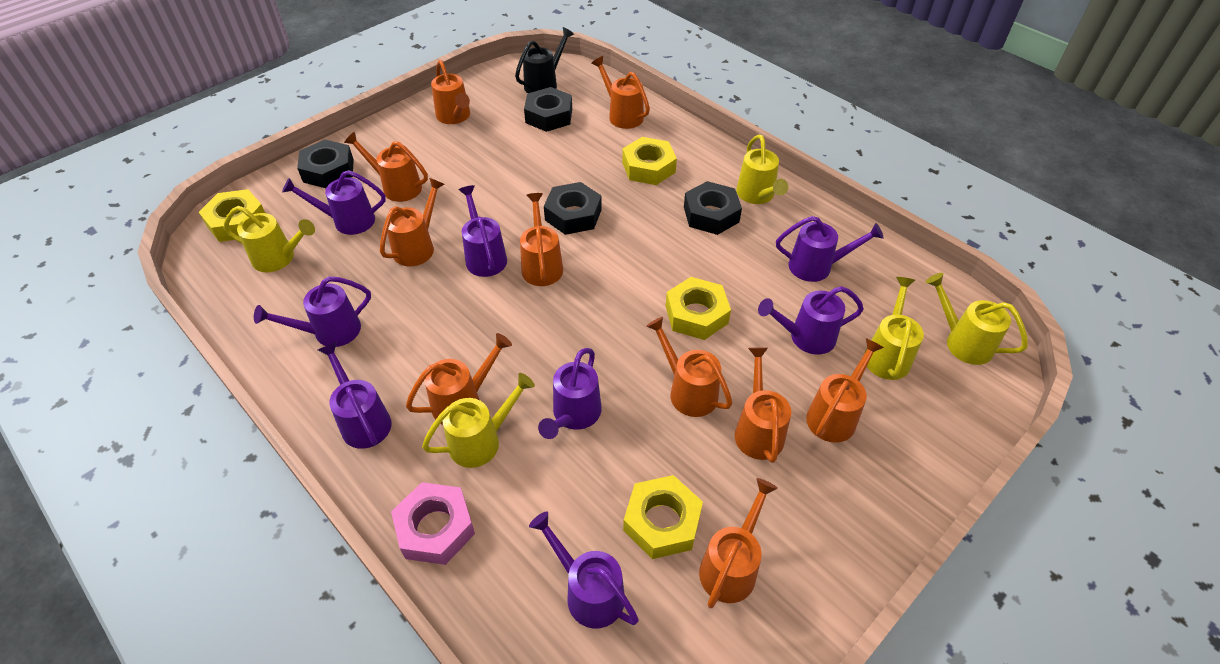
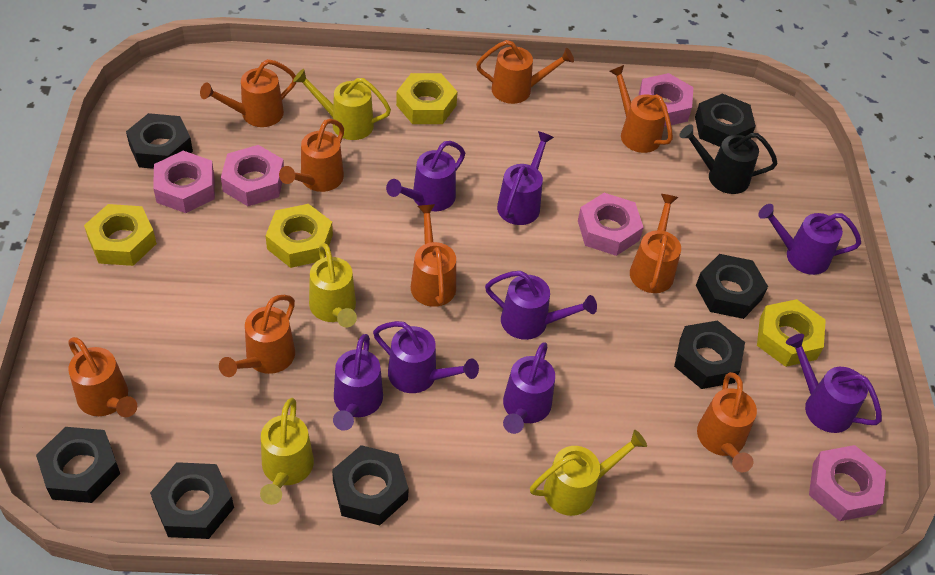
black nut: [297,140,354,188] [524,87,572,132] [544,182,602,235] [684,181,742,235] = 4 -> [36,427,120,503] [126,113,193,169] [150,462,234,539] [332,445,409,526] [674,320,745,389] [695,93,756,147] [696,254,768,319] = 7
orange watering can: [344,131,428,202] [380,178,444,266] [406,333,512,425] [431,60,470,124] [520,193,563,286] [591,56,650,129] [646,317,732,417] [699,478,778,608] [735,347,791,463] [806,338,884,443] = 10 -> [68,337,137,417] [200,59,296,127] [219,295,295,377] [279,119,344,192] [411,204,456,307] [476,40,574,104] [609,65,673,153] [630,194,681,293] [697,372,757,472] = 9
pink nut: [391,482,475,565] = 1 -> [153,151,215,213] [221,145,284,206] [578,193,644,256] [639,73,693,127] [809,445,886,521] = 5
yellow watering can: [224,206,315,272] [422,373,535,468] [736,135,788,204] [864,277,924,380] [926,273,1028,365] = 5 -> [260,398,314,505] [293,69,391,140] [309,243,357,328] [530,430,647,516] = 4

